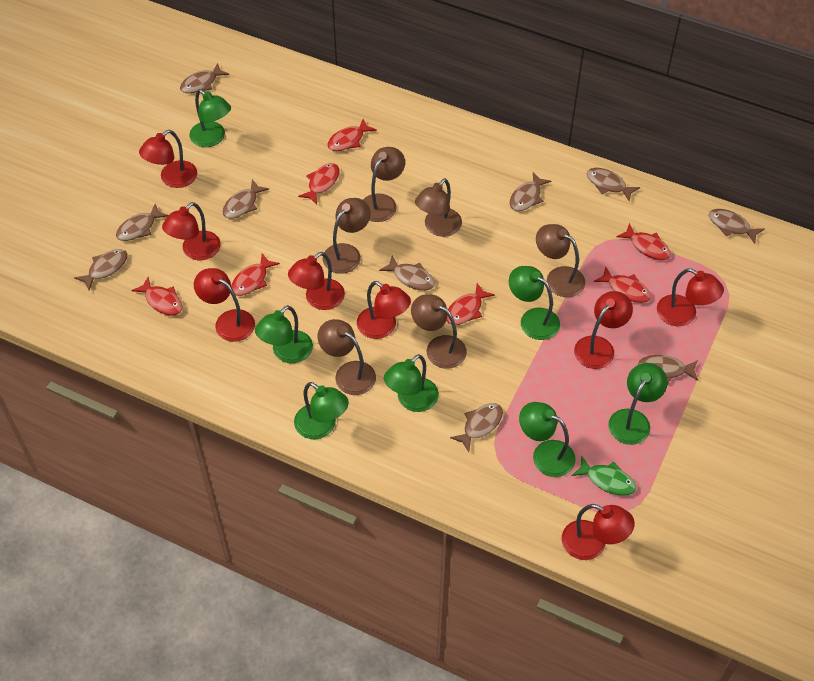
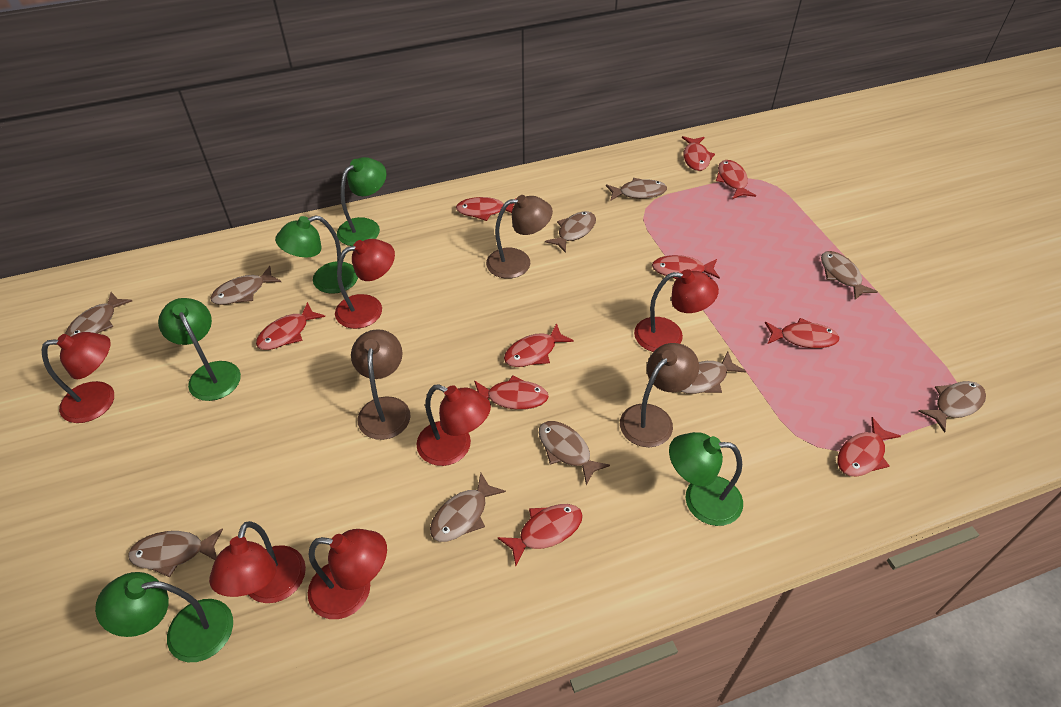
brown lamp: [318,319,376,395] [323,198,371,274] [363,147,405,222] [411,294,467,369] [415,178,462,237] [536,224,585,297] = 6 -> [351,329,411,440] [486,195,553,279] [620,343,699,447] = 3
green fish: [572,455,636,496] = 1 -> none = 0
green lamp: [189,89,231,147] [255,305,313,363] [294,382,349,439] [384,354,439,412] [509,266,560,340] [519,402,576,477] [608,363,668,445] = 7 -> [95,572,233,662] [158,298,241,401] [275,215,358,294] [337,157,387,246] [669,432,743,526] = 5
red fish: [131,277,183,316] [231,253,280,296] [298,163,339,205] [327,119,377,151] [446,283,495,325] [594,266,651,303] [616,223,671,260] = 7 -> [256,302,325,350] [456,197,516,221] [474,375,549,410] [497,504,583,566] [504,323,574,367] [652,255,720,279] [682,136,715,171] [716,160,756,199] [765,318,840,348] [837,417,901,477] = 10
red lamp: [139,130,197,188] [162,202,221,260] [194,268,255,342] [288,252,345,310] [357,281,411,339] [562,504,635,560] [574,291,633,369] [657,268,724,326] = 8 -> [41,332,114,423] [209,521,306,603] [308,529,387,619] [335,239,395,329] [416,384,491,466] [634,269,719,352] = 6

